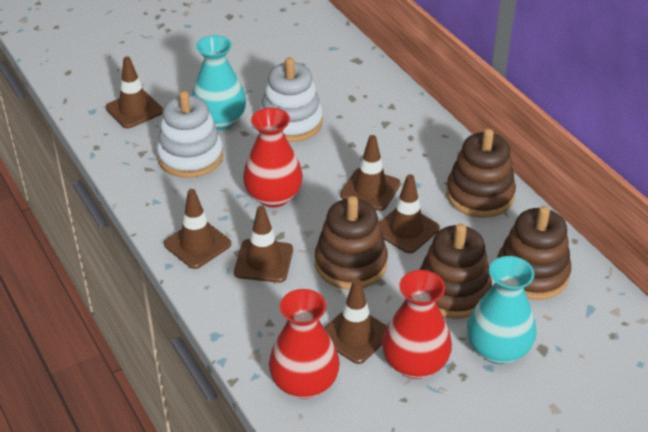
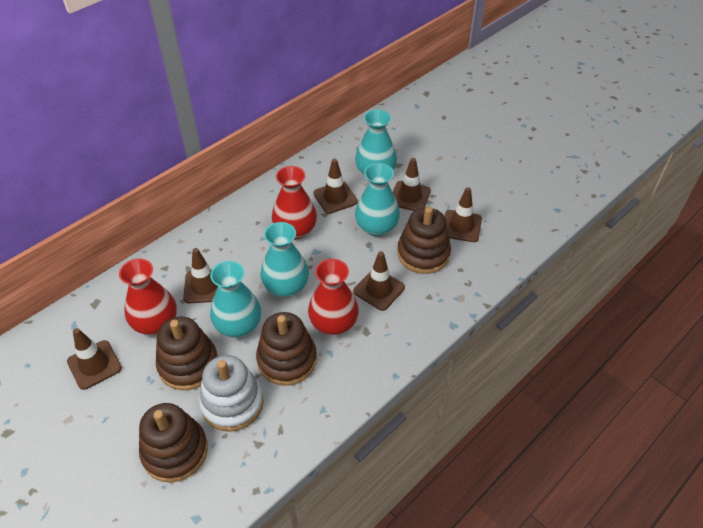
turquoise vase: [192,35,246,130] [467,256,536,364] = 2 -> [210,261,261,337] [261,222,309,297] [355,109,397,175] [355,163,400,237] = 4
white stacking toy: [156,91,223,178] [260,57,323,142] = 2 -> [199,355,264,432] = 1

